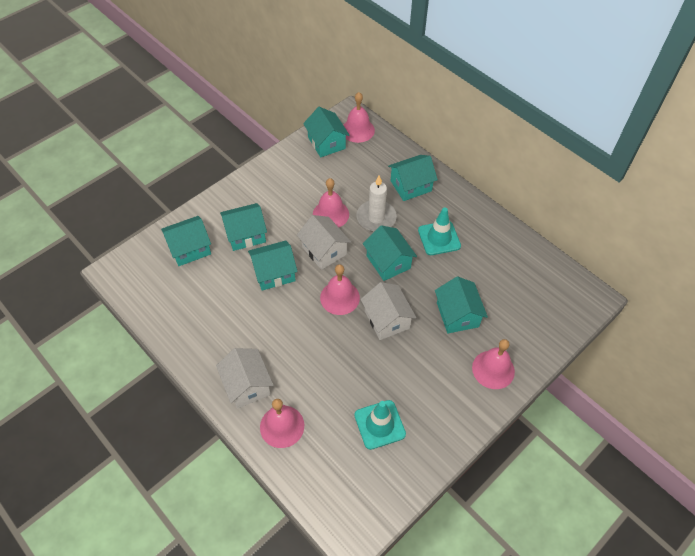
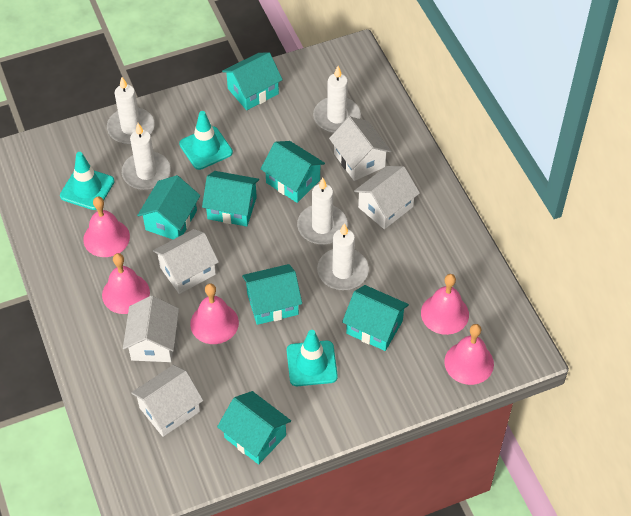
turquoise traffic cone: [354,400,406,450] [418,208,461,255] = 2 -> [60,152,115,210] [179,111,233,170] [287,330,338,386] = 3
white candle: [357,176,397,232] = 1 -> [107,77,155,144] [122,123,171,190] [297,178,347,245] [313,66,361,133] [317,223,369,290] = 5
white house: [216,348,274,409] [297,215,351,270] [361,282,417,340] = 3 -> [123,296,179,362] [131,365,203,437] [153,229,219,294] [329,117,392,181] [354,166,420,229] = 5

